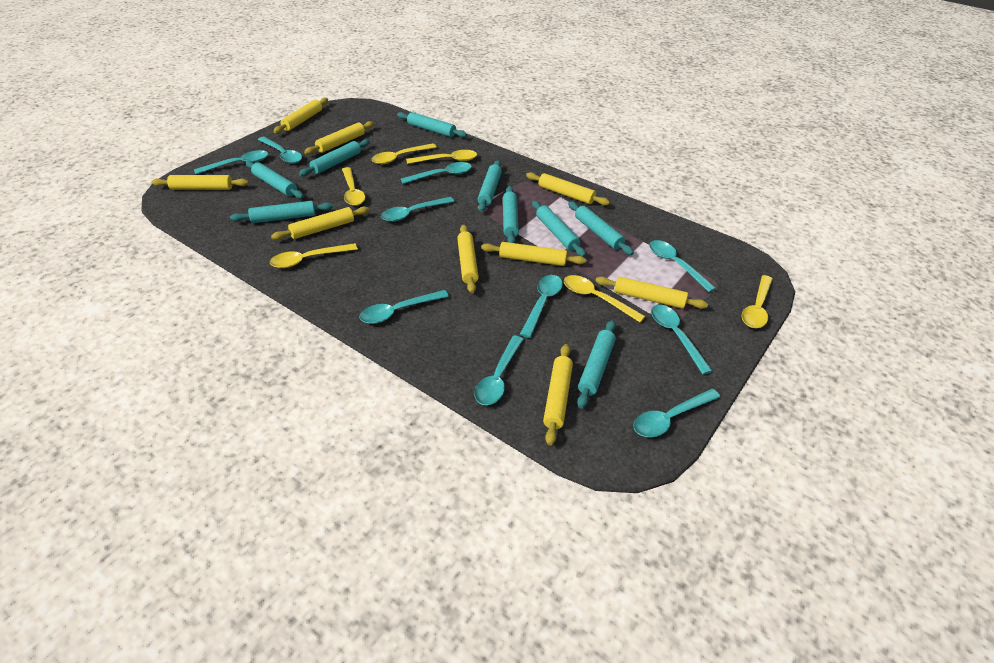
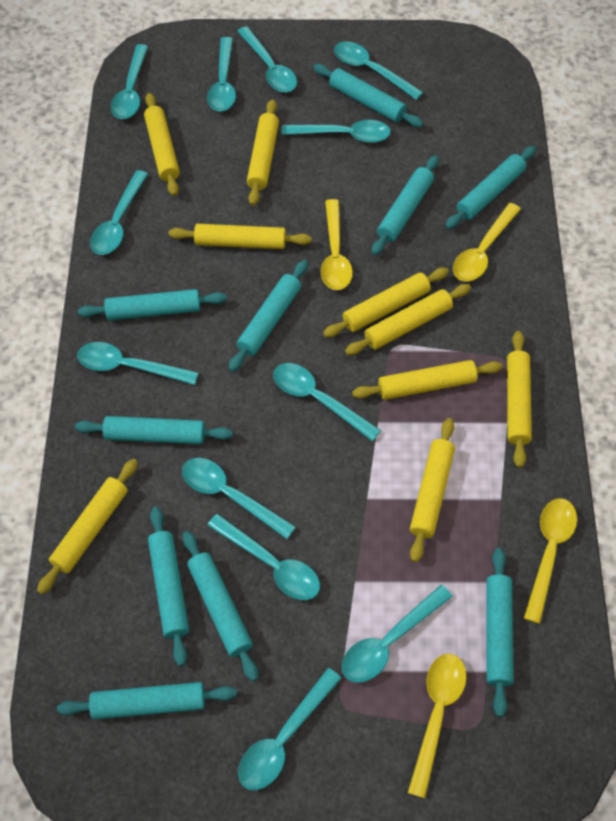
turquoise rolling pin: [230,201,333,223] [246,161,304,199] [299,139,370,176] [397,112,467,137] [478,160,502,212] [503,186,519,243] [532,201,586,257] [568,201,634,255] [577,320,616,409] = 9 -> [57,682,237,720] [75,416,233,444] [78,289,227,320] [148,507,189,666] [183,531,258,681] [229,260,308,372] [313,64,424,127] [371,155,439,256] [445,146,536,229] [486,548,514,717] = 10
turquoise spoon: [194,150,268,174] [258,137,302,164] [359,290,449,324] [381,197,455,222] [401,162,472,184] [474,336,524,405] [520,275,563,338] [633,389,720,437] [649,240,716,292] [651,304,712,375] = 10 -> [77,342,199,385] [90,170,148,255] [110,44,148,119] [182,458,296,539] [207,37,236,112] [207,514,320,600] [237,26,297,93] [238,668,342,790] [273,363,381,441] [281,120,391,143] [334,41,424,100] [342,585,453,683] = 12
yellow spoon: [270,243,358,268] [342,167,365,206] [371,143,437,164] [406,150,477,164] [564,275,645,322] [742,275,773,328] = 6 -> [321,199,353,290] [408,654,467,798] [453,203,521,282] [524,498,577,624] = 4

